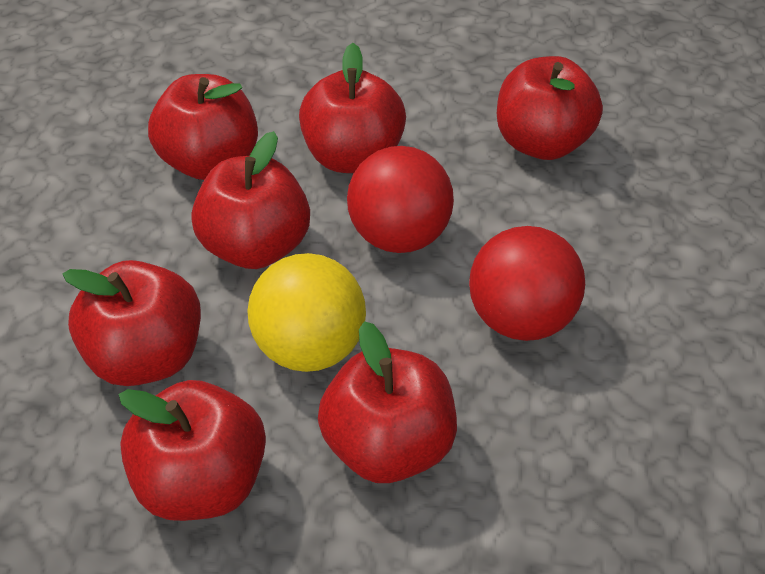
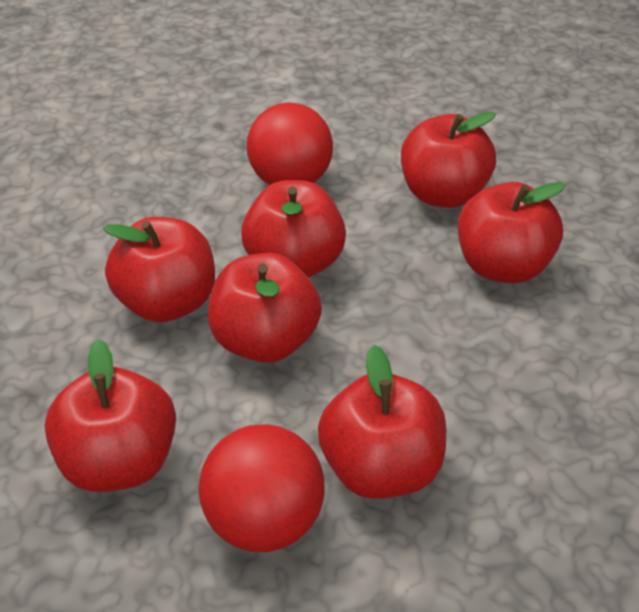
yellow ball: [247,253,366,372] = 1 -> none = 0

